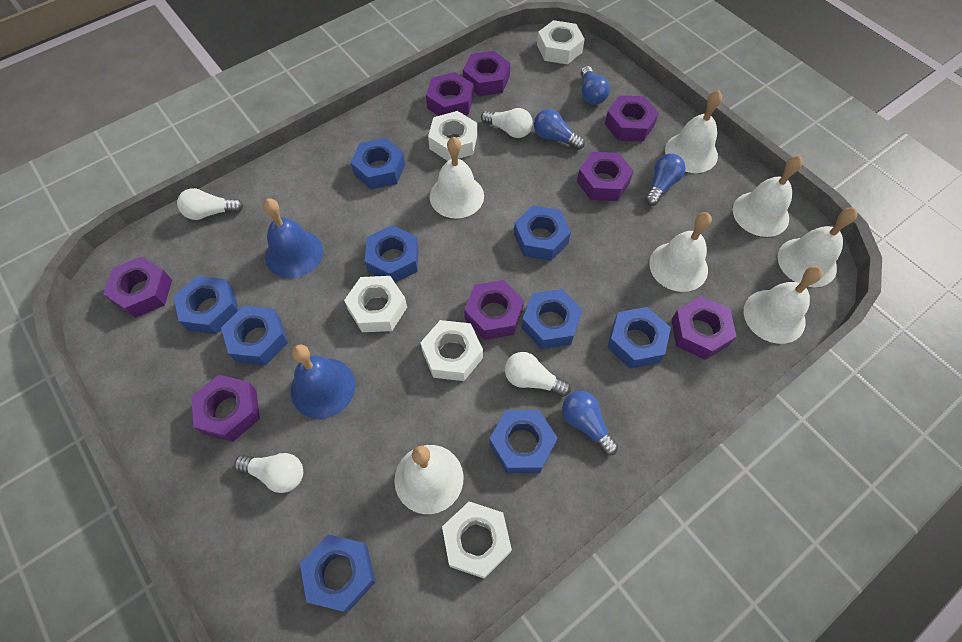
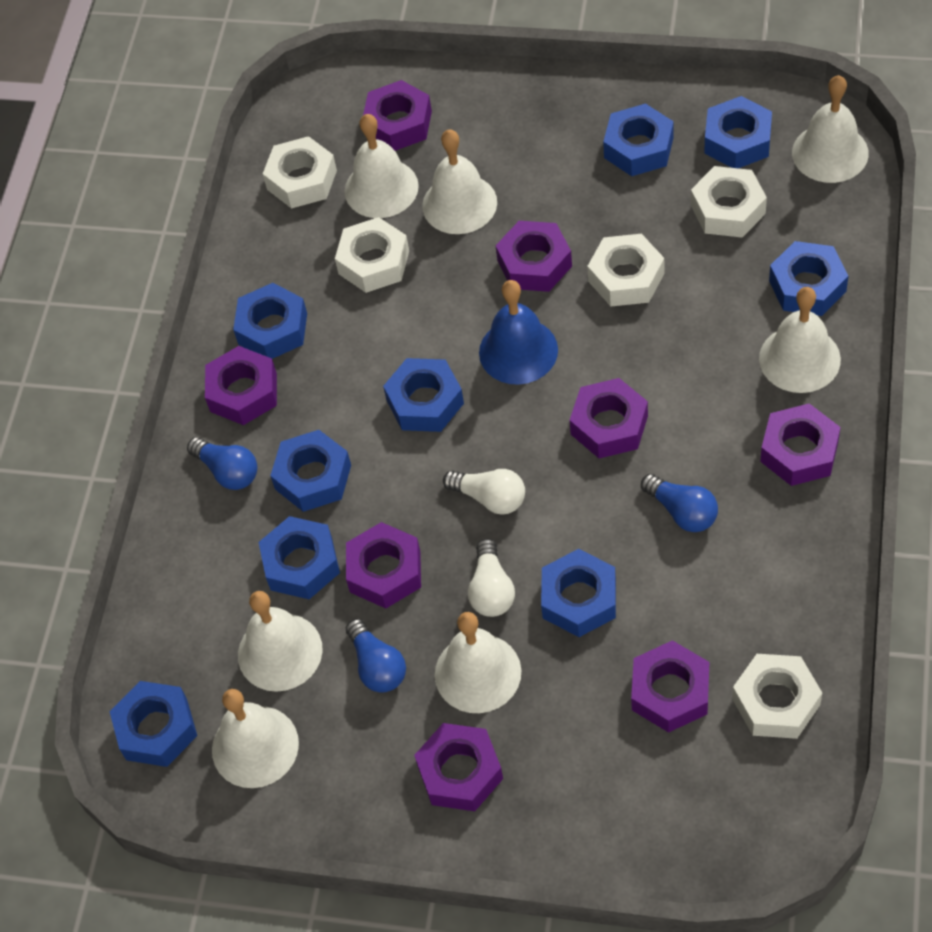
blue bell: [263,198,323,278] [291,344,355,419] = 2 -> [479,280,558,385] = 1
blue light bulb: [534,109,585,150] [562,391,618,455] [581,66,610,105] [645,154,686,206] = 4 -> [187,437,257,490] [346,619,406,693] [641,474,718,532] = 3
white light bulb: [177,188,243,220] [234,453,303,493] [481,108,533,138] [505,352,571,397] = 4 -> [443,469,525,515] [468,539,515,617] = 2

